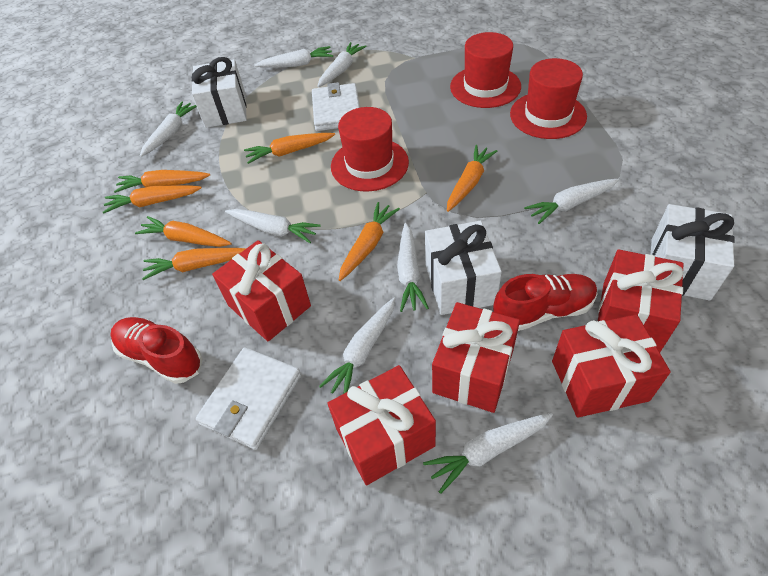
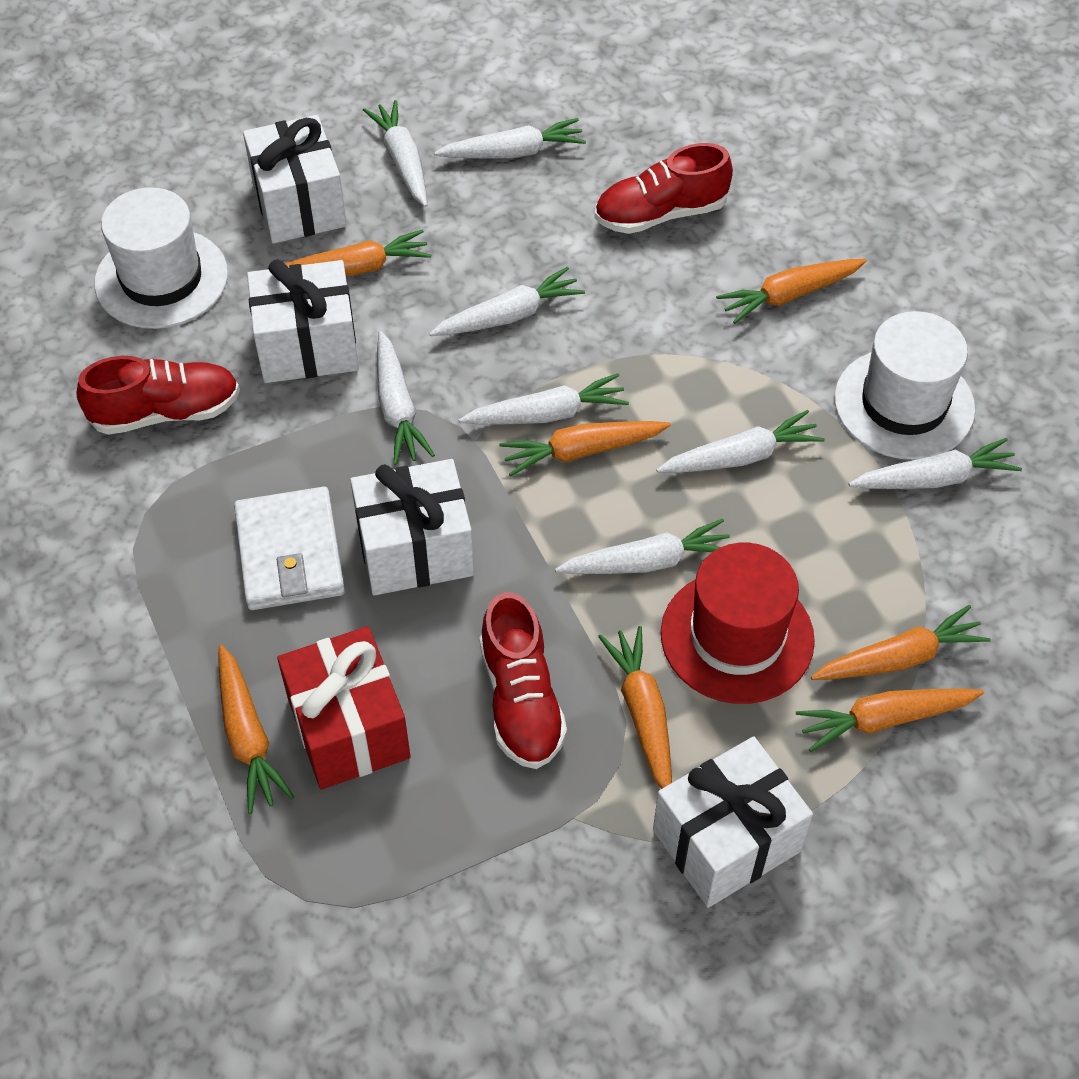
red gift: [212,240,311,342] [327,365,436,485] [432,302,520,413] [552,314,671,418] [598,249,684,352] = 5 -> [277,626,411,790] = 1
red hat: [331,107,409,192] [450,32,521,108] [510,58,587,139] = 3 -> [661,543,815,704] = 1
red shoe: [110,317,203,384] [493,274,598,331] = 2 -> [76,356,240,435] [480,592,567,769] [595,143,733,234] = 3
white gift: [192,57,247,128] [425,221,502,315] [651,204,735,301] = 3 -> [243,115,347,243] [247,259,359,383] [350,459,474,596] [653,736,813,908] = 4
white hat: none = 0 -> [94,187,228,329] [834,311,975,460] = 2
white wallet: [196,347,301,450] [312,82,360,131] = 2 -> [234,486,345,610] = 1

